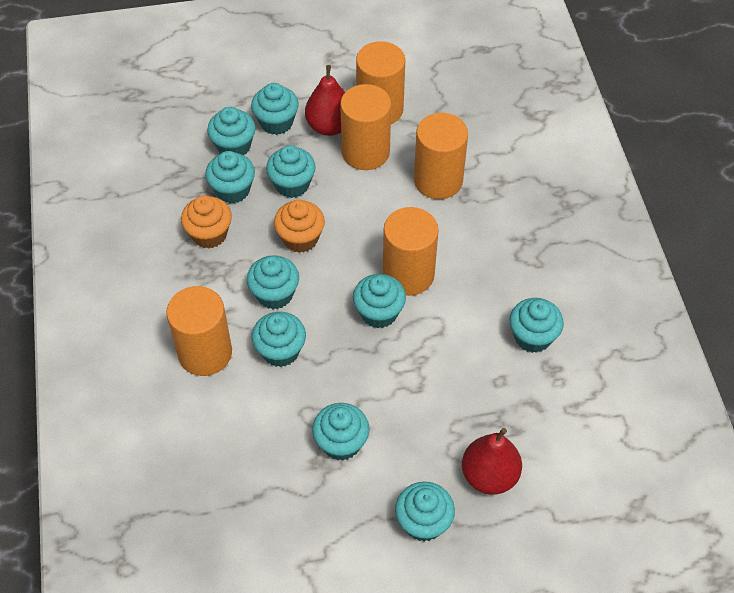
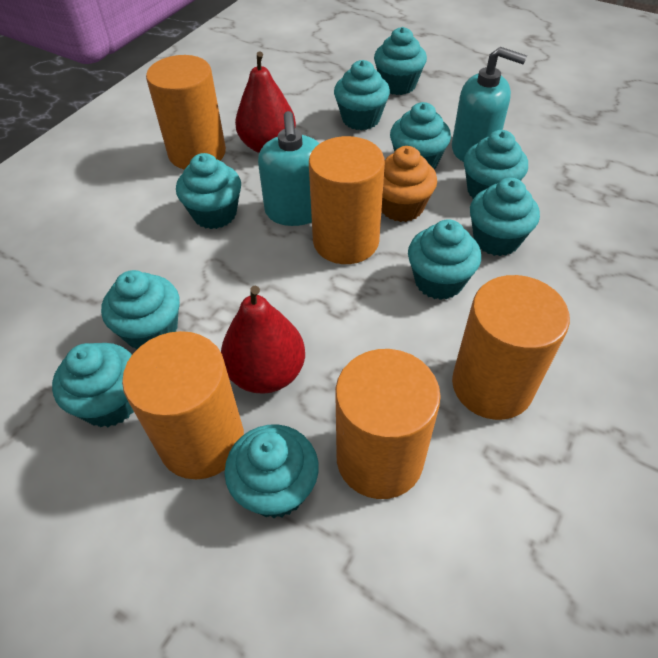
orange cupcake: [181,196,232,249] [274,200,325,253] = 2 -> [382,146,437,222] = 1
turquoise soap dispenser: none = 0 -> [258,111,319,226] [452,47,527,162] = 2

